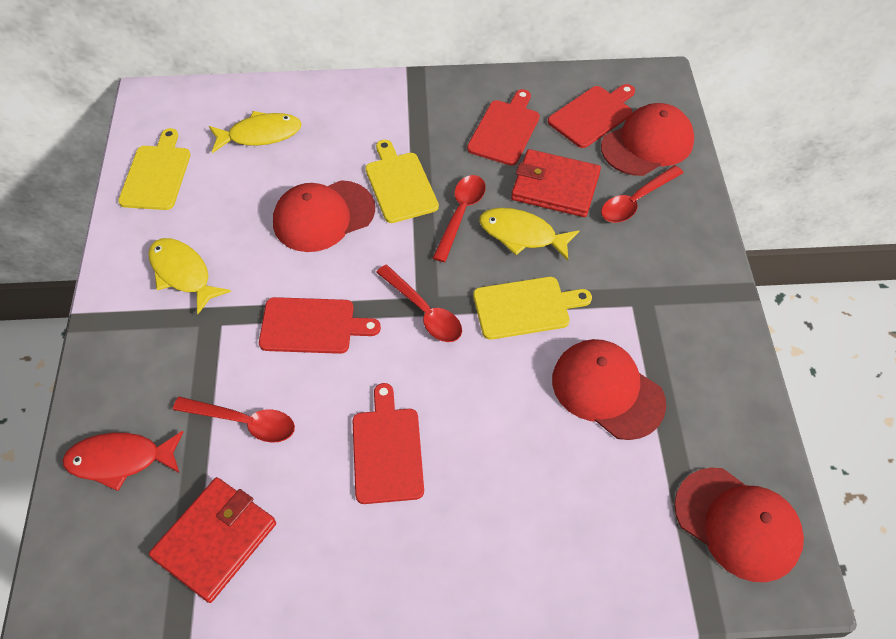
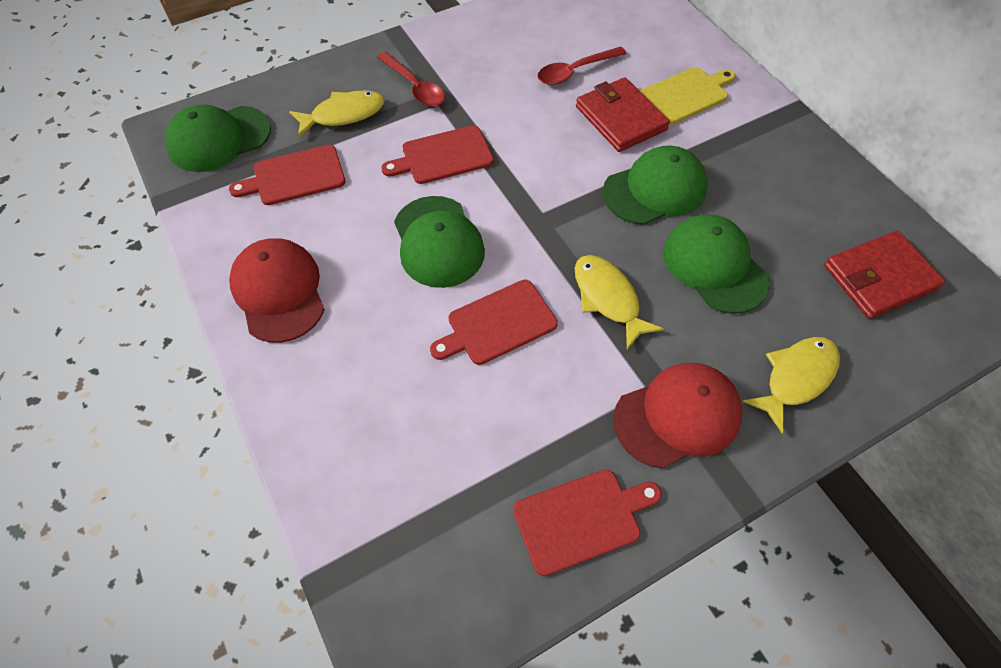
green cap: none = 0 -> [165,104,271,172] [394,196,485,288] [602,145,708,225] [663,214,770,314] = 4
red cap: [273,180,375,252] [552,339,666,440] [601,103,694,176] [674,467,804,582] = 4 -> [229,238,325,343] [613,363,743,468] = 2
red fish: [62,431,183,491] = 1 -> none = 0
red spoon: [173,396,295,443] [376,265,462,342] [433,175,486,262] [601,165,683,223] = 4 -> [377,52,445,107] [538,47,627,85] = 2
yellow cutting board: [118,128,190,210] [365,140,439,223] [473,277,592,340] = 3 -> [640,67,735,125] = 1

